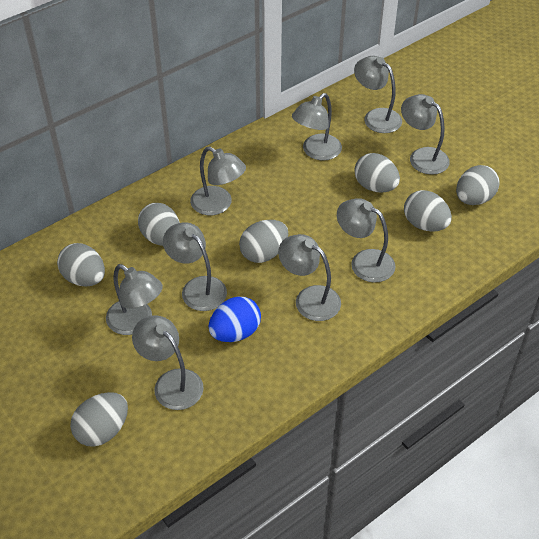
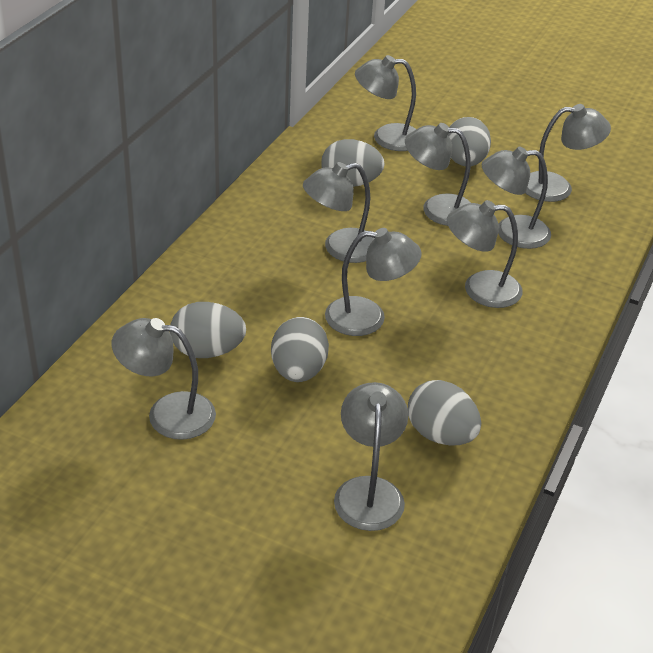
blue egg: [209,297,261,342] = 1 -> none = 0
grey egg: [57,243,105,286] [70,392,128,447] [138,203,180,246] [239,220,288,263] [355,153,400,193] [404,190,452,232] [456,165,499,205] = 7 -> [170,302,246,358] [271,317,329,382] [321,139,385,187] [408,380,481,446] [448,117,491,166] = 5

